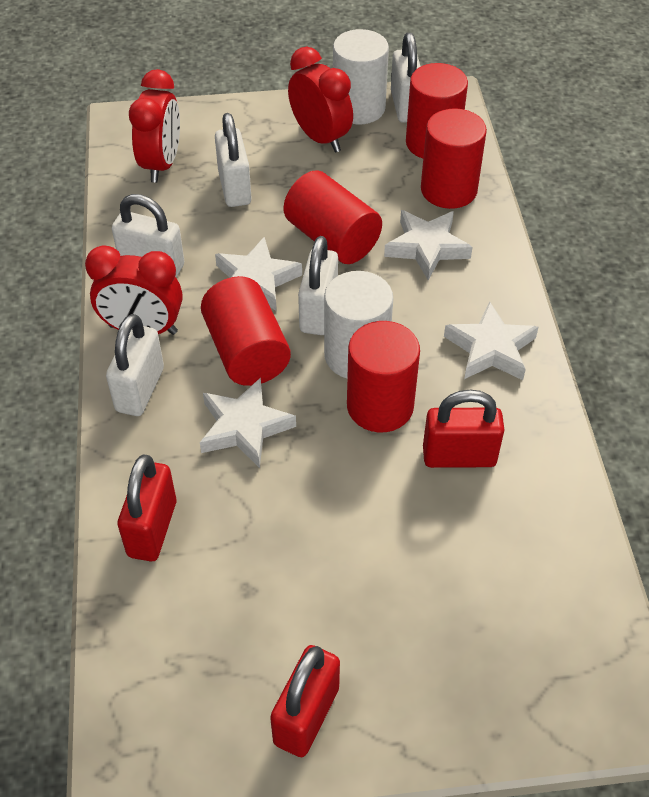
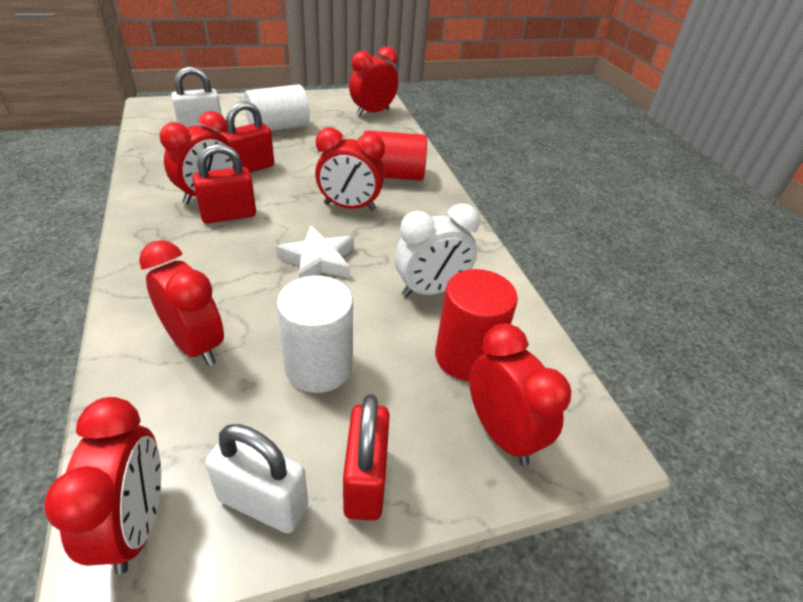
red clock: [85,245,183,335] [129,69,180,183] [288,47,353,153] = 3 -> [44,397,161,574] [139,240,224,366] [160,111,233,204] [315,128,385,211] [349,46,398,117] [469,323,571,465] = 6
red cylinder: [201,276,291,386] [283,170,382,264] [347,321,420,432] [406,63,468,159] [421,108,487,209] = 5 -> [364,130,427,181] [435,269,518,381] = 2
white clock: none = 0 -> [395,204,480,297] = 1
white padlock: [106,314,164,416] [112,194,184,277] [215,113,252,207] [298,236,338,335] [391,33,421,123] = 5 -> [171,66,222,131] [205,424,308,534] = 2
white star: [200,378,296,468] [215,237,302,311] [384,210,473,280] [444,301,539,380] = 4 -> [276,225,354,279] = 1

